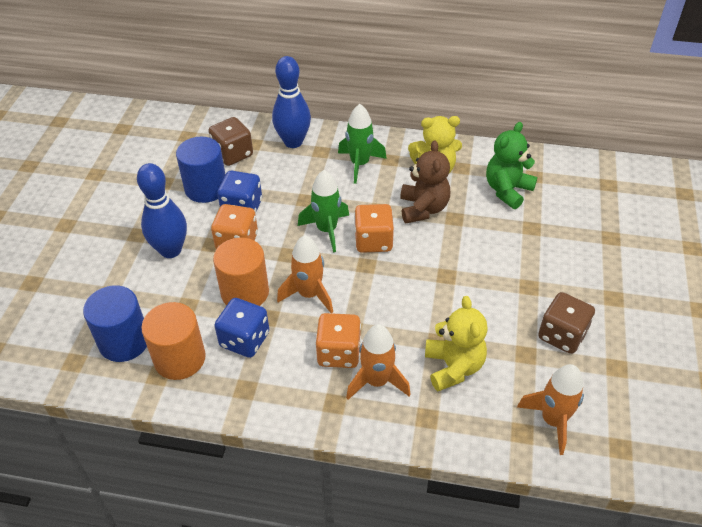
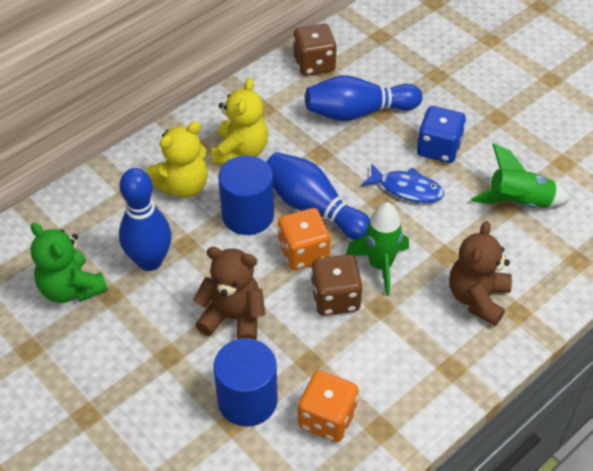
blue bowling pin: [137,163,187,258] [272,56,311,148] = 2 -> [119,168,172,271] [266,152,370,240] [305,75,422,121] = 3
blue dice: [214,298,269,358] [217,171,262,214] = 2 -> [417,106,466,163] = 1
blue fish: none = 0 -> [361,163,444,203] = 1
brown teddy bear: [400,140,450,223] = 1 -> [193,247,265,340] [449,221,512,326] = 2
orange cylinder: [141,302,206,380] [213,238,269,306] = 2 -> none = 0
orange dice: [211,204,258,249] [315,313,361,368] [354,204,394,253] = 3 -> [278,208,330,270] [298,370,359,442] = 2
orange rocket: [277,235,333,313] [346,324,410,400] [517,364,584,455] = 3 -> none = 0

